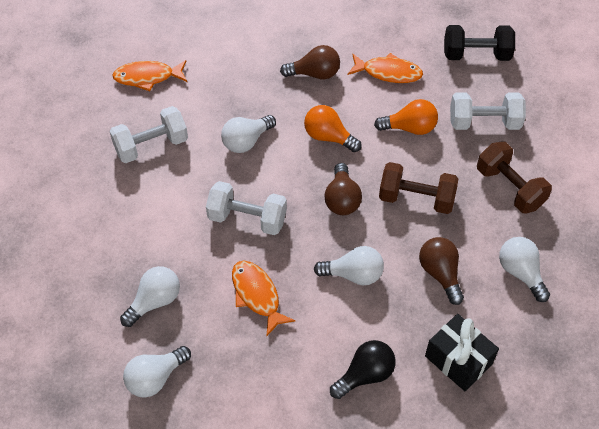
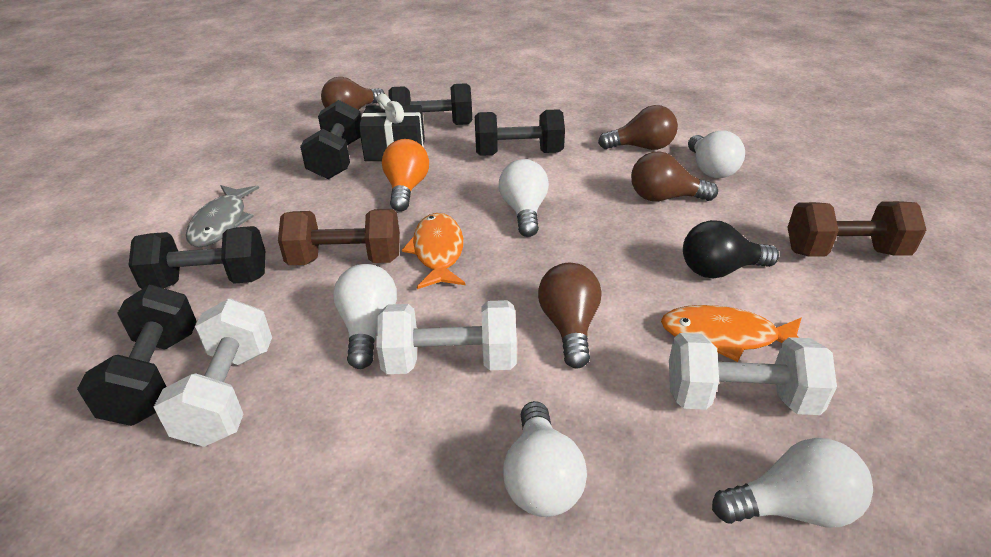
black dumbbell: [444,25,515,61] = 1 -> [77,285,197,426] [129,226,265,289] [300,100,361,179] [388,83,472,125] [475,109,565,156] = 5
brown light bulb: [280,45,340,79] [324,163,362,215] [419,237,464,305] = 3 -> [321,77,385,110] [538,263,601,369] [598,105,678,150] [631,151,718,201] = 4
grey fish: none = 0 -> [186,185,259,247] = 1
orange fish: [112,60,187,91] [232,261,295,336] [348,53,423,83] = 3 -> [402,213,465,289] [661,305,802,362] = 2
orange light bulb: [304,105,362,152] [374,99,438,135] = 2 -> [382,139,429,211] = 1

